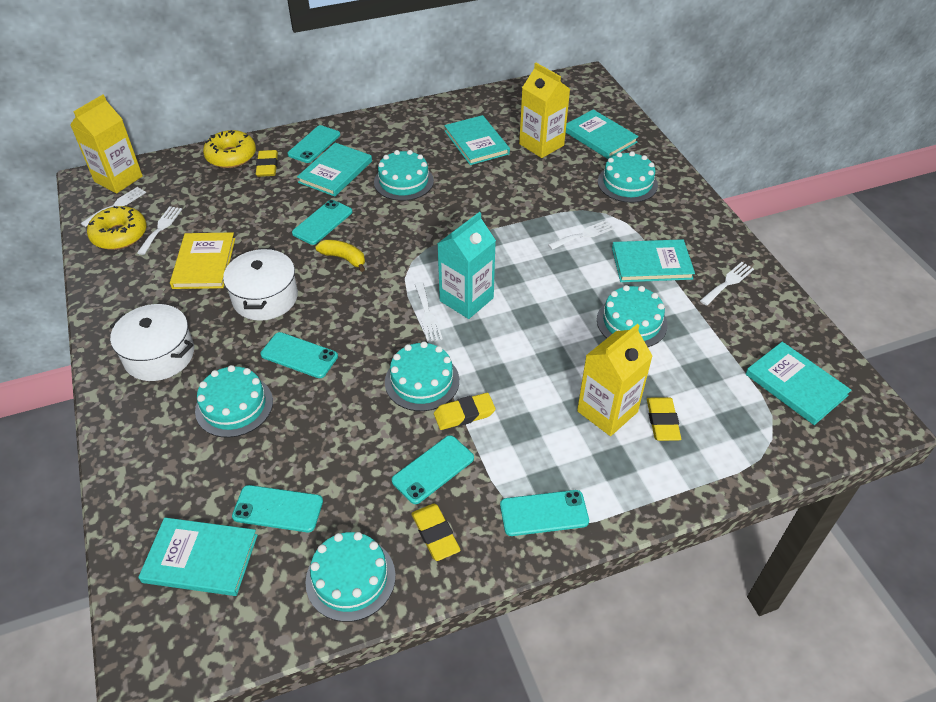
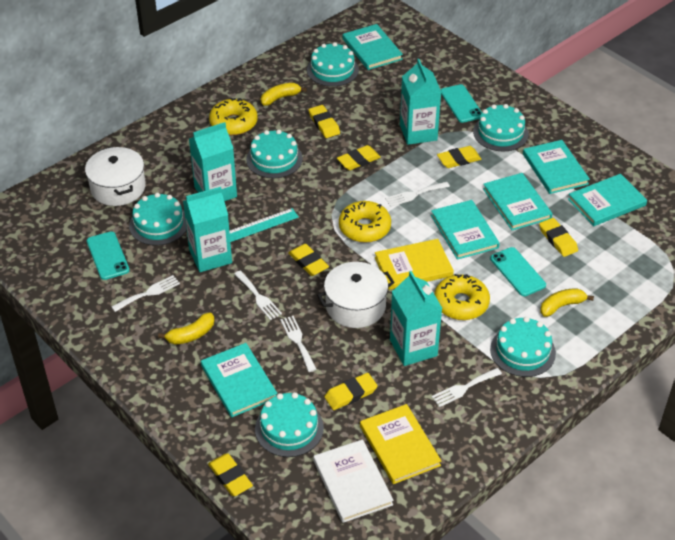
turquoise carton: [437,212,496,319] = 1 -> [183,187,232,272] [189,122,237,201] [390,271,442,366] [400,59,441,145] = 4
turquoise phone: [232,485,323,532] [261,332,338,378] [288,125,340,163] [292,200,352,245] [392,435,474,504] [500,490,589,536] = 6 -> [87,232,130,280] [441,84,482,123] [490,247,546,296] = 3
turquoise ruler: none = 0 -> [229,208,299,242] = 1
white book: none = 0 -> [313,439,394,523] = 1
yellow banana: [316,240,365,272] = 1 -> [158,312,215,345] [261,83,307,106] [540,289,594,317] = 3
yellow book: [170,232,235,289] = 1 -> [360,404,441,484] [375,239,454,290] = 2
yellow carton: [70,95,143,193] [519,63,570,158] [577,324,653,436] = 3 -> none = 0
yellow donut: [87,206,147,250] [203,130,256,168] = 2 -> [209,97,257,135] [339,201,391,243] [434,274,490,320] = 3
yellow eraser: [256,150,278,177] [411,504,461,561] [434,393,496,430] [647,397,681,441] = 4 -> [208,453,253,496] [288,244,329,276] [309,105,340,138] [324,373,378,410] [337,145,381,170] [437,146,481,168] [539,218,578,257] = 7

